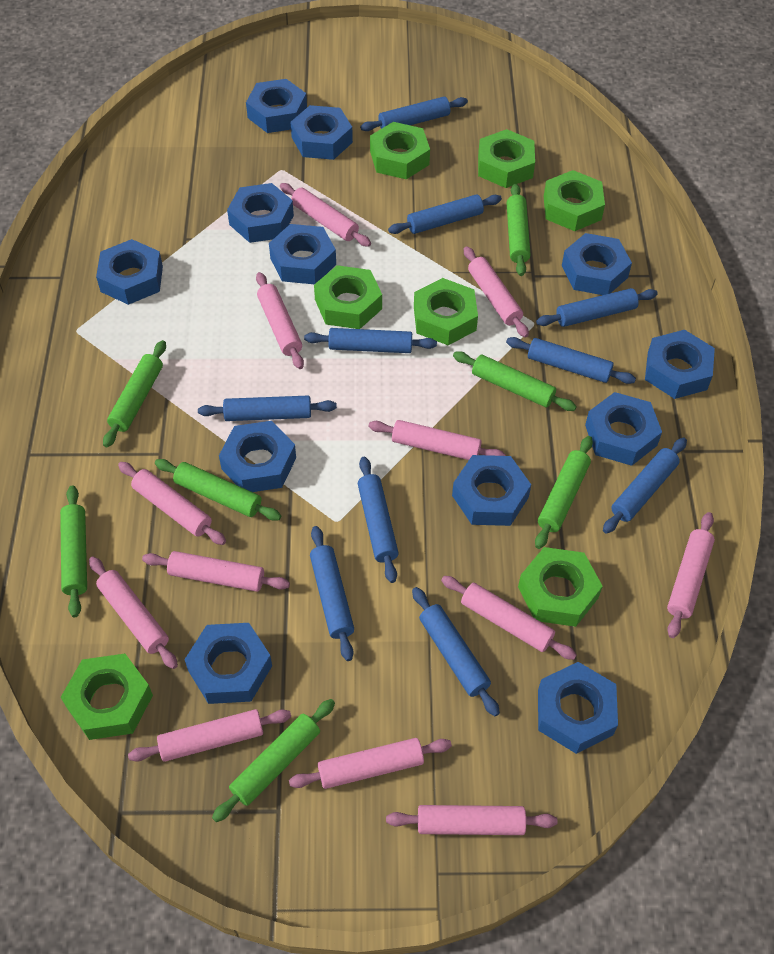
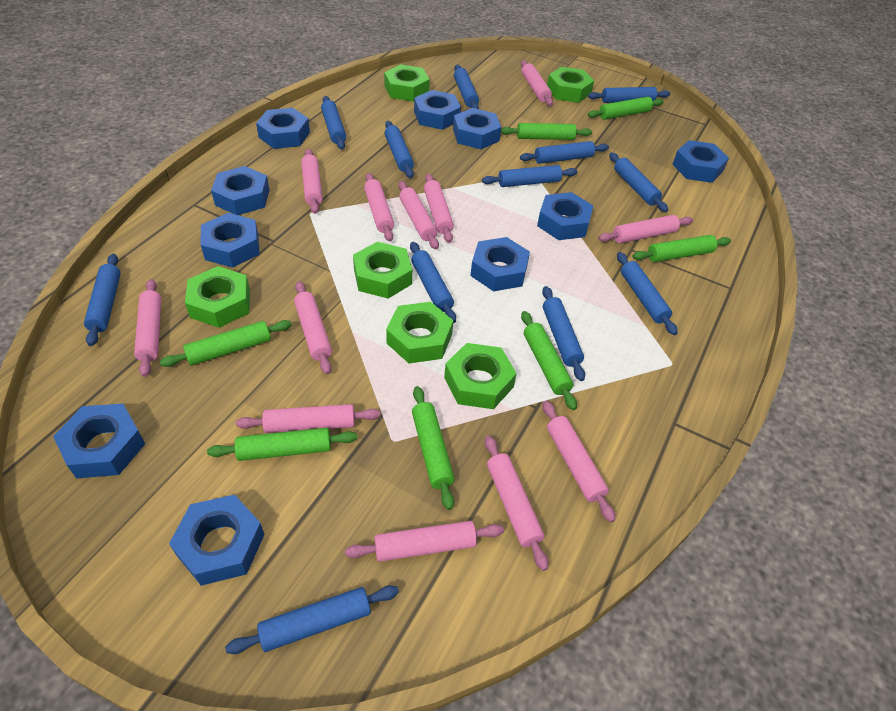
blue nut: [96,239,163,305] [184,623,272,704] [219,421,296,492] [227,183,294,243] [246,79,307,133] [269,224,336,284] [291,105,353,160] [452,455,531,526] [538,662,618,754] [562,233,632,295] [585,392,662,466] [645,330,715,399] = 12 -> [53,403,145,479] [169,495,265,586] [201,213,260,268] [211,166,270,215] [256,108,310,149] [414,90,461,130] [453,108,501,149] [470,237,530,291] [537,192,593,240] [672,140,729,183] = 10
blue rolling pin: [198,396,337,421] [304,328,437,353] [310,526,354,661] [358,457,399,583] [360,97,468,131] [388,195,502,234] [412,587,500,716] [506,337,636,384] [536,288,658,327] [603,438,687,534] = 10 -> [84,254,121,346] [225,585,399,654] [321,96,346,150] [385,121,414,178] [410,242,456,323] [454,65,479,109] [482,165,578,187] [520,141,609,164] [542,286,585,381] [588,87,670,103] [609,152,668,212] [617,252,678,335] = 12
green nut: [61,654,153,740] [314,265,382,329] [370,122,430,179] [414,278,478,345] [478,129,535,188] [518,547,603,627] [544,170,605,231] = 7 -> [185,266,250,328] [353,242,412,298] [384,64,430,101] [386,302,453,363] [444,343,517,409] [547,67,594,103] = 6

